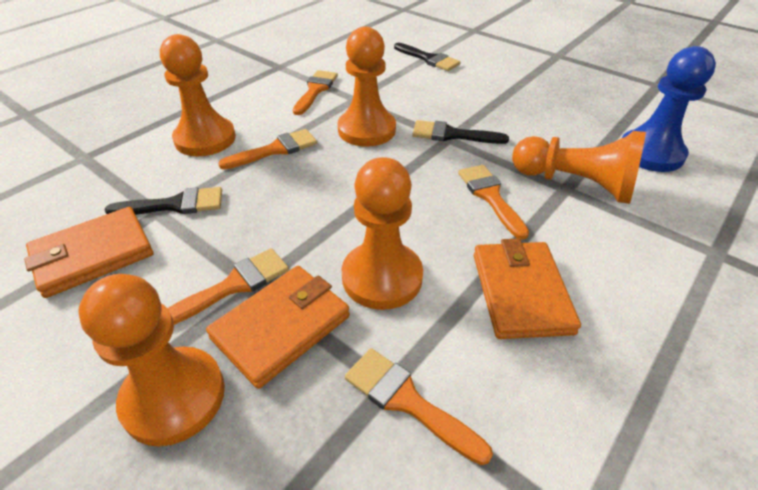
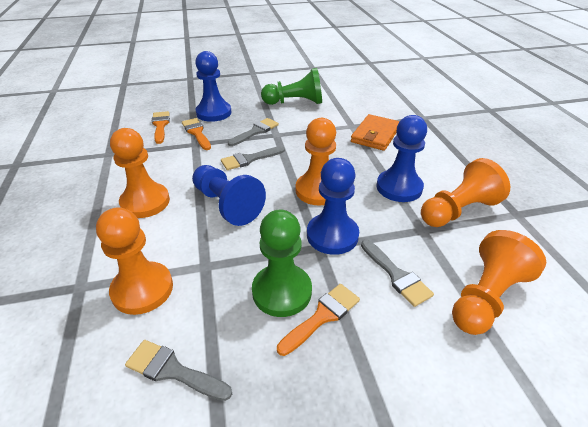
black brush: [104,187,222,215] [394,43,461,71] [412,120,509,144] = 3 -> none = 0
blue pawn: [622,46,716,172] = 1 -> [192,165,266,226] [195,51,232,122] [307,158,359,255] [376,115,427,202] = 4
green pawn: none = 0 -> [252,210,312,317] [261,68,322,105] = 2
grey brush: none = 0 -> [125,340,232,401] [221,146,285,170] [228,118,279,146] [361,240,434,307] = 4
orange brush: [167,248,289,325] [218,129,317,169] [293,70,338,115] [345,348,493,465] [458,165,529,240] = 5 -> [152,111,170,144] [182,118,211,150] [277,284,360,356] = 3
orange wallet: [24,207,153,298] [206,266,350,389] [474,239,581,339] = 3 -> [351,114,400,151] = 1

